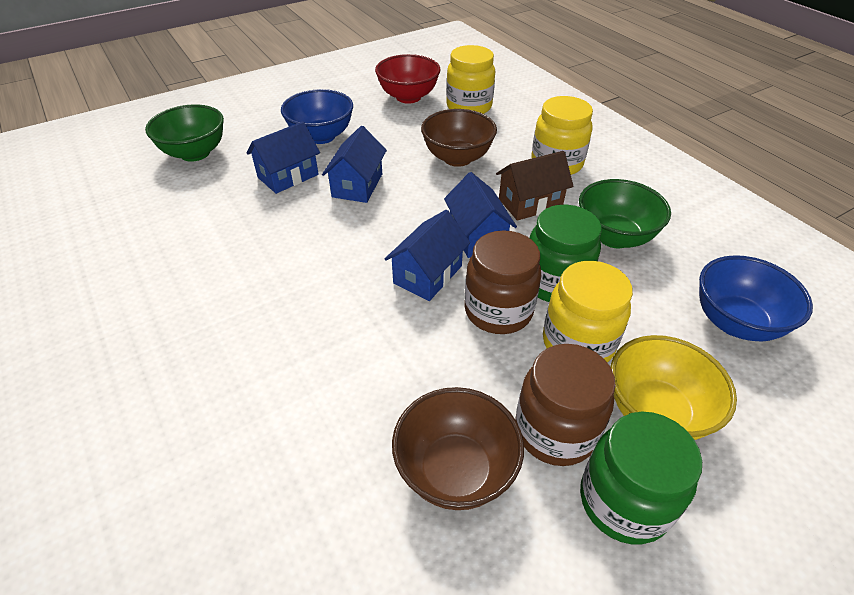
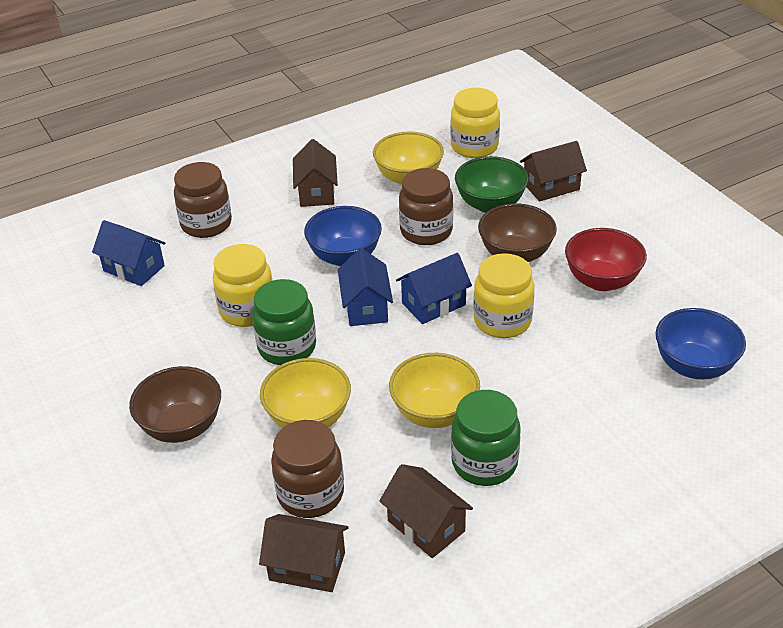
blue house: [246,121,320,194] [322,126,387,203] [385,210,470,301] [444,172,517,258] = 4 -> [92,220,166,286] [338,248,393,326] [396,253,472,324] = 3
brown house: [496,151,574,221] = 1 -> [259,514,349,592] [293,139,338,207] [379,464,473,558] [520,141,587,202] = 4
brown jar: [464,230,542,334] [515,344,616,466] = 2 -> [174,162,232,238] [271,420,344,518] [399,168,453,245] = 3
green bowl: [145,104,224,162] [579,179,671,248] = 2 -> [455,156,529,213] = 1
yellow bowl: [610,335,737,440] = 1 -> [260,358,351,428] [373,131,444,185] [389,353,480,428] = 3

